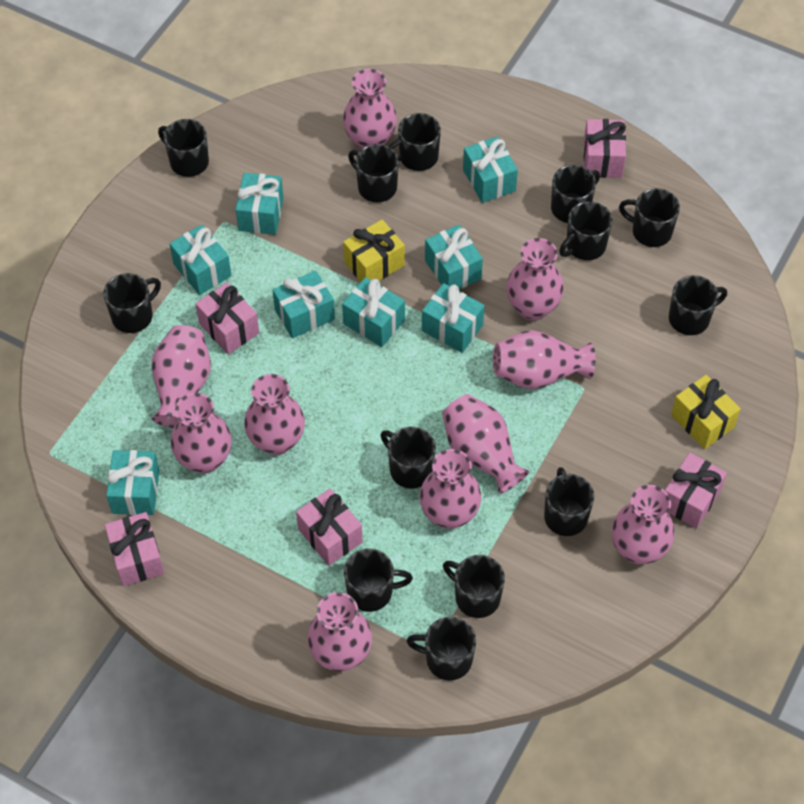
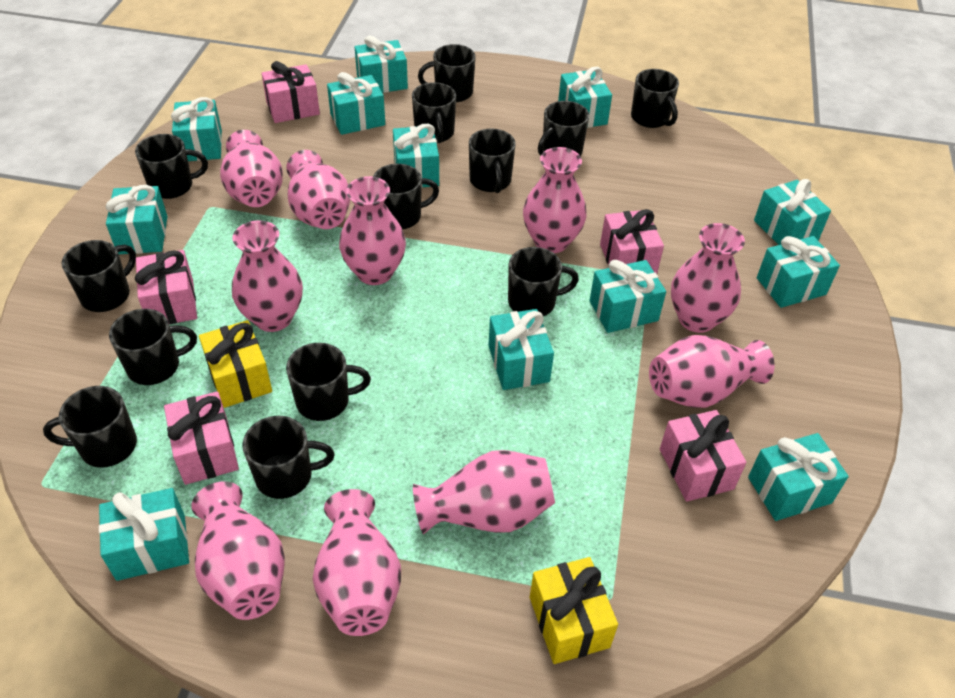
turquoise gift: [106,450,160,515] [169,225,231,295] [236,173,283,235] [273,271,335,338] [342,277,405,347] [422,283,485,353] [425,225,483,289] [463,136,518,203] = 8 -> [99,488,189,581] [106,185,168,254] [171,97,222,161] [327,72,385,135] [355,35,408,93] [393,124,439,187] [488,309,554,390] [558,67,612,128] [590,260,666,333] [748,433,849,521] [754,179,831,245] [757,236,840,308] = 12

